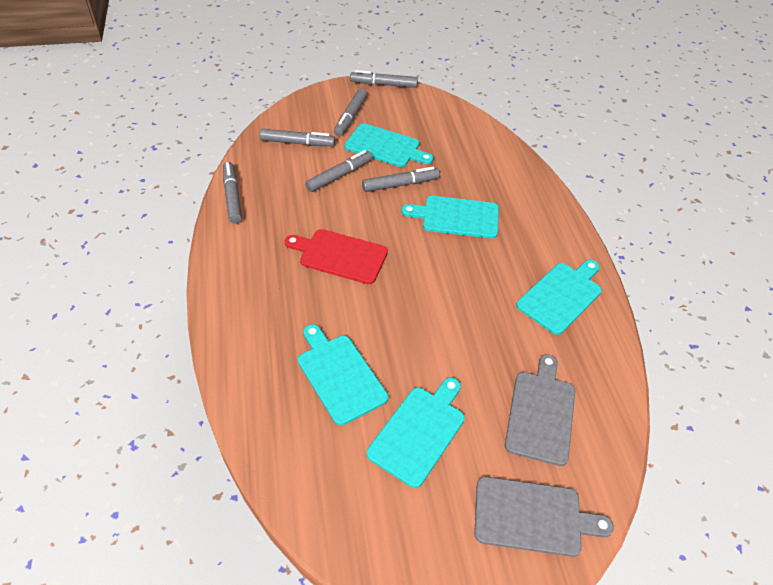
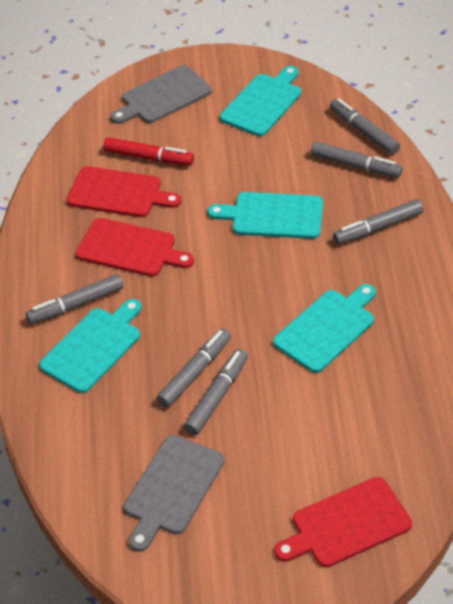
red cutting board: [285,229,388,284] = 1 -> [67,166,181,217] [76,218,194,277] [274,477,412,567] = 3
red marker: none = 0 -> [103,137,194,166] = 1
turquoise cutting board: [298,324,388,426] [344,123,434,167] [367,378,465,488] [401,196,499,238] [516,260,602,335] = 5 -> [39,299,142,393] [208,192,323,239] [220,66,301,136] [273,284,376,373] = 4

